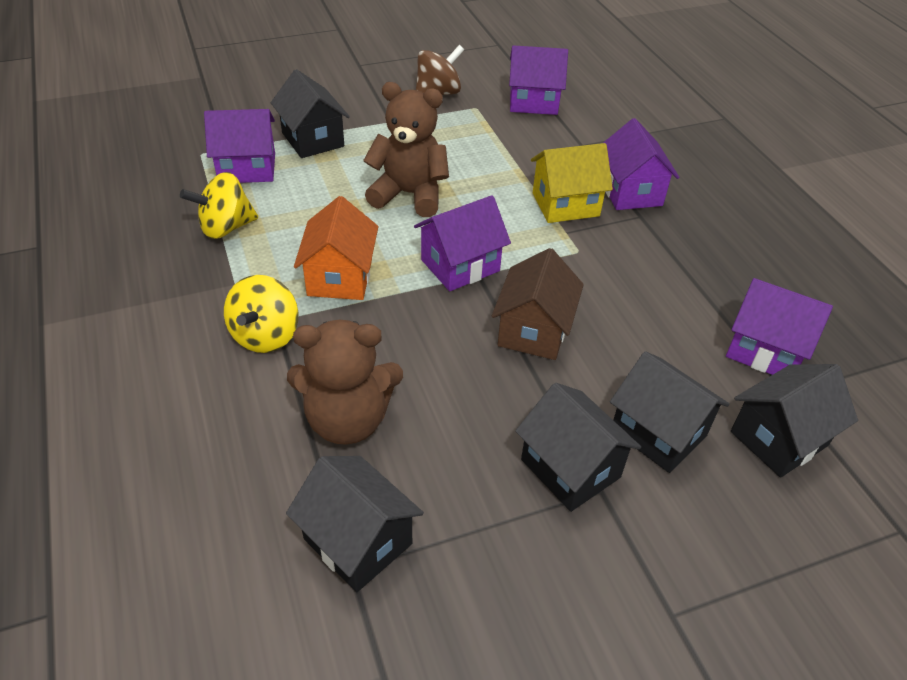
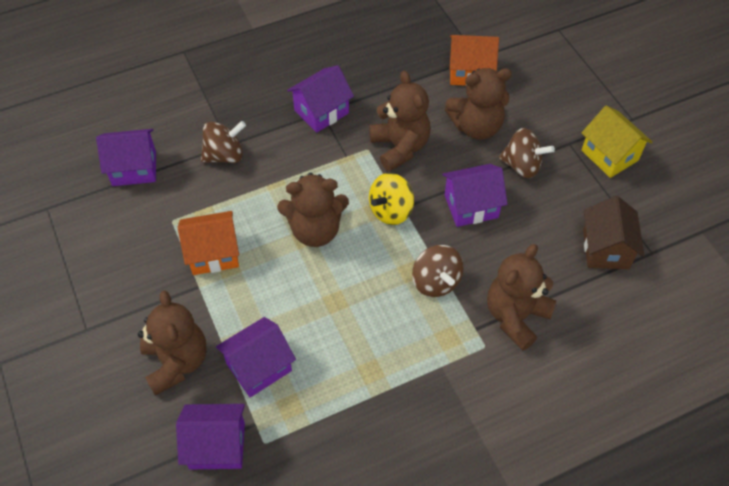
black house: [271,69,350,158] [286,456,424,592] [515,383,641,512] [610,351,729,473] [731,364,858,478] = 5 -> none = 0
brown spinning top: [416,45,464,95] = 1 -> [201,121,246,163] [412,245,463,297] [499,128,555,178] = 3
brown teddy bear: [287,320,403,445] [363,82,449,217] = 2 -> [138,290,207,396] [277,173,349,247] [369,71,430,171] [445,68,512,140] [487,244,556,351] = 5
orange house: [294,196,378,300] = 1 -> [177,211,239,275] [450,35,499,86] = 2
yellow spinning top: [180,172,258,239] [224,275,298,353] = 2 -> [369,173,414,225] = 1

